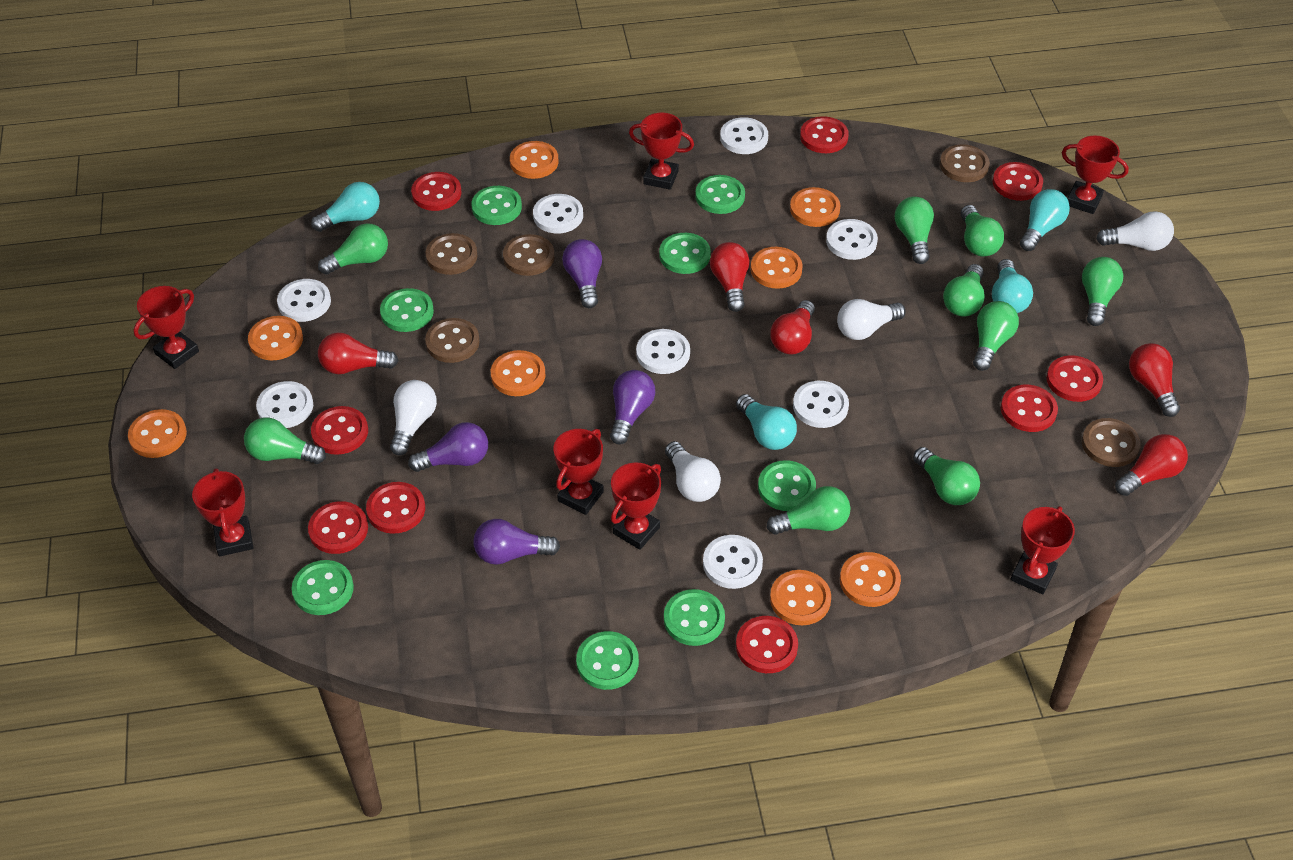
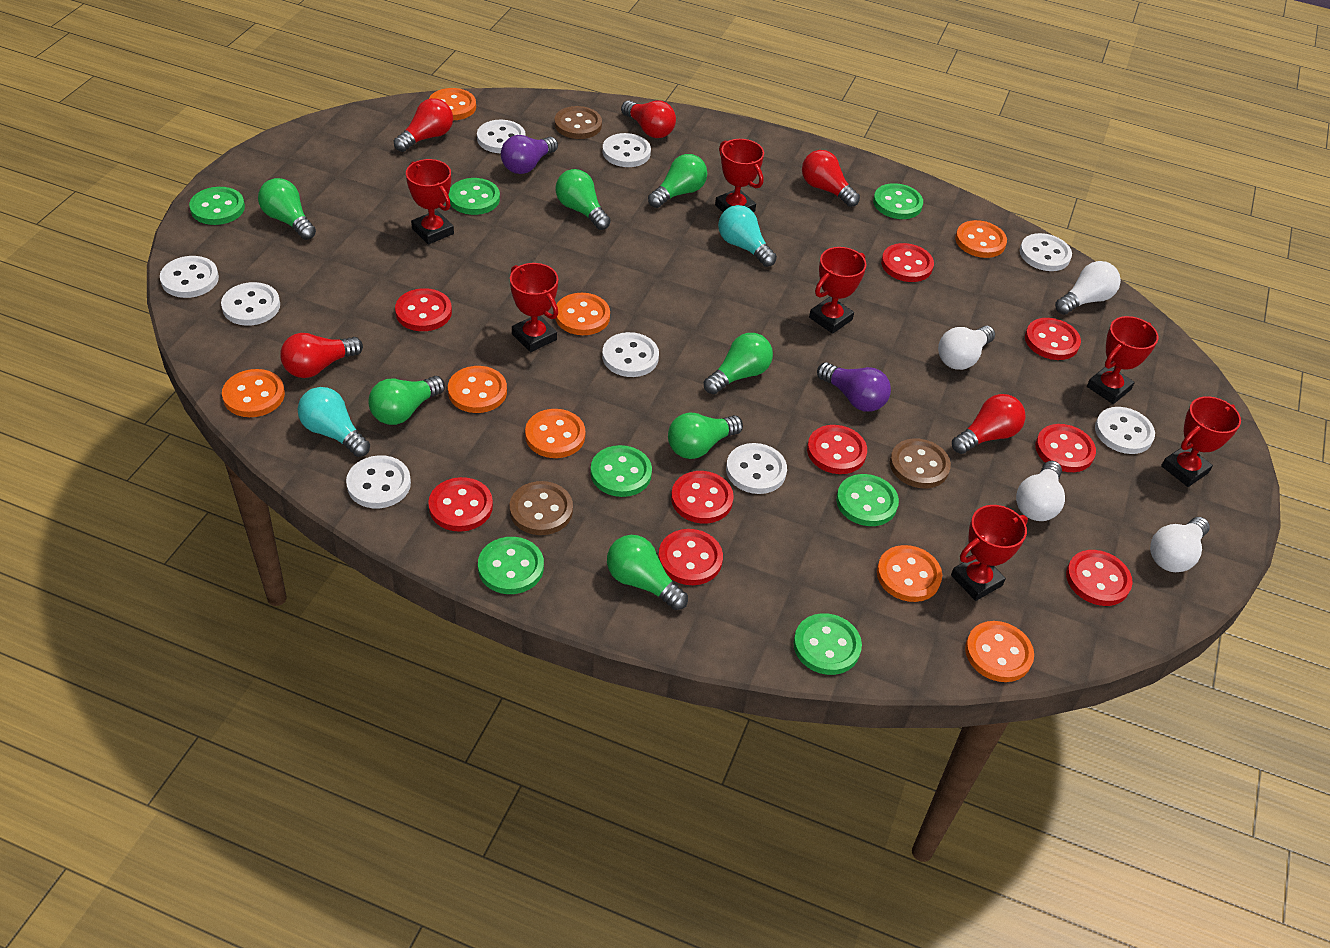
brown button: [425,318,480,363] [426,233,477,275] [503,234,554,276] [940,144,990,182] [1082,418,1141,467] = 5 -> [510,481,573,535] [554,106,602,139] [890,438,951,488] = 3
green button: [292,560,354,615] [380,288,434,332] [472,186,522,225] [576,631,639,690] [659,233,711,274] [664,589,725,646] [695,175,745,214] [758,460,816,511] = 8 -> [189,187,245,225] [448,178,500,215] [478,537,544,594] [590,445,652,497] [793,613,862,675] [836,474,899,526] [873,183,923,219] = 7
green light bulb: [244,417,326,464] [318,223,388,275] [767,486,850,535] [895,196,934,264] [913,447,980,505] [943,264,985,316] [961,205,1004,257] [973,301,1019,371] [1082,257,1124,326] = 9 -> [258,178,316,240] [368,376,445,425] [556,169,611,230] [607,535,688,610] [648,154,707,208] [668,413,743,459] [704,333,773,394] = 7
purple light bulb: [408,422,488,472] [473,519,560,565] [562,239,602,308] [610,370,655,444] = 4 -> [501,135,558,174] [817,362,891,412] = 2
turquoise light bulb: [311,182,380,232] [736,394,797,450] [992,259,1033,313] [1020,189,1070,251] = 4 -> [298,387,370,457] [718,205,777,267] = 2
white button: [256,381,313,428] [277,279,331,322] [533,194,583,234] [636,329,690,374] [703,535,763,589] [720,117,768,154] [793,381,849,428] [826,219,878,260] = 8 -> [160,256,219,298] [221,282,280,326] [346,455,411,508] [477,120,526,153] [602,332,659,377] [603,133,651,167] [726,443,787,494] [1020,233,1072,271] [1095,407,1155,454] = 9

